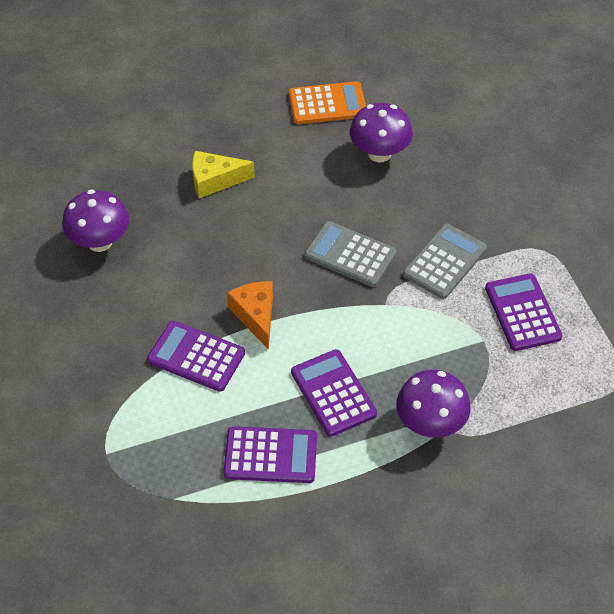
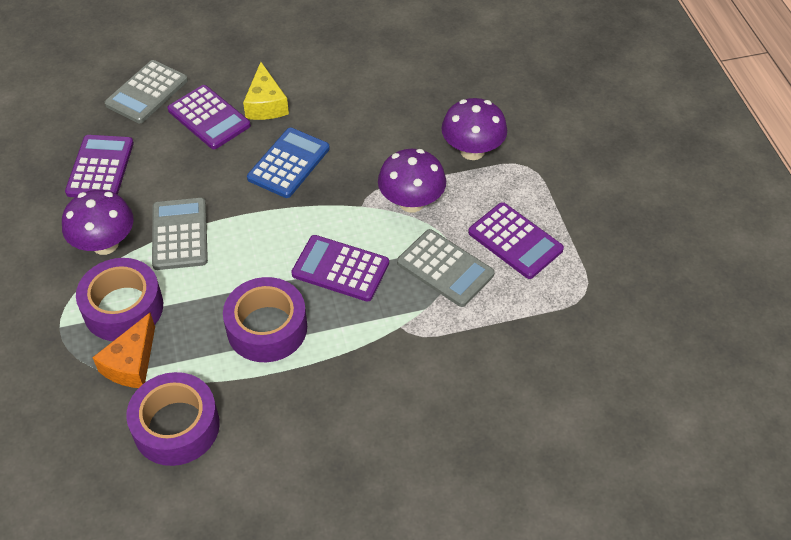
blue calculator: none = 0 -> [247,128,330,198] = 1
grey calculator: [304,221,397,287] [403,224,487,299] = 2 -> [104,60,188,123] [152,198,208,270] [397,229,495,307] = 3
orange calculator: [289,81,366,124] = 1 -> none = 0
purple tape: none = 0 -> [76,258,163,341] [126,372,220,466] [223,277,307,362] = 3

